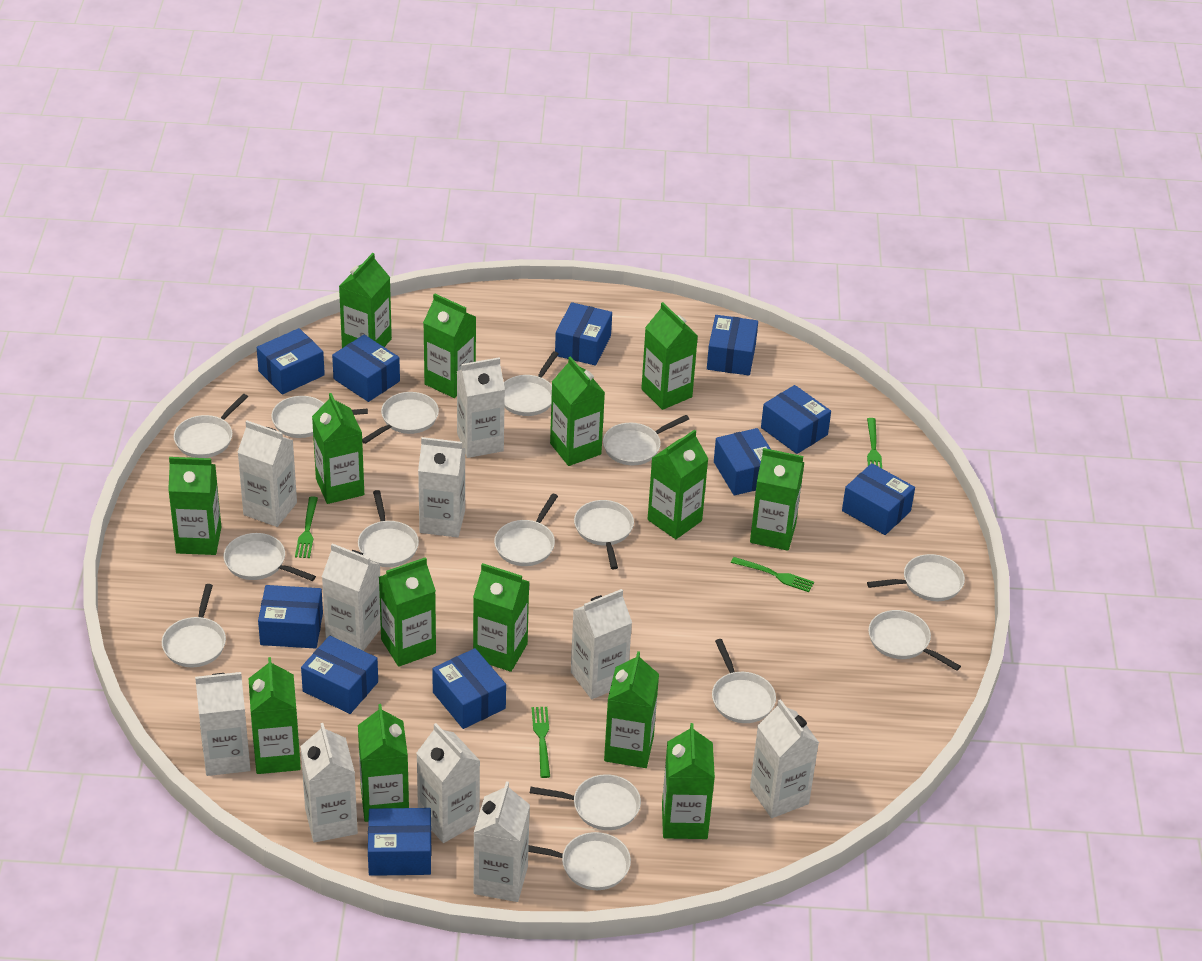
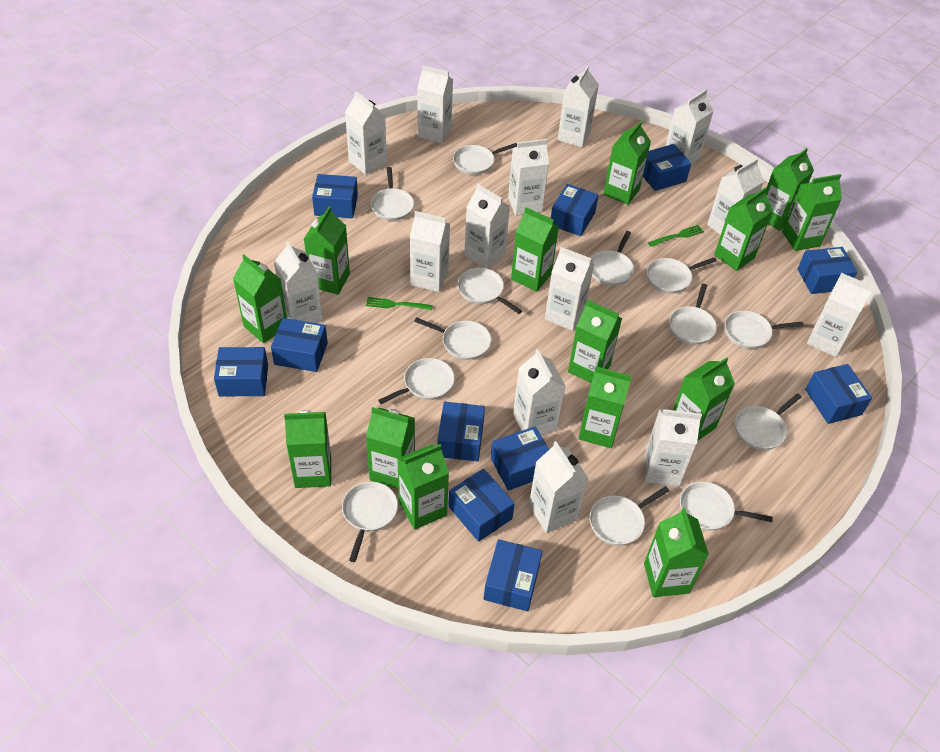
green fork: [295,496,318,558] [532,707,550,778] [731,557,814,592] [867,418,882,468] = 4 -> [366,297,433,310] [648,225,704,247] = 2
white carton: [195,672,251,776] [237,421,297,527] [300,723,358,843] [322,543,381,651] [416,723,480,843] [418,437,465,537] [457,357,505,458] [474,781,530,902] [571,589,632,699] [750,699,819,818] = 10 -> [274,241,323,323] [345,91,387,175] [410,211,450,292] [417,65,453,143] [464,184,510,269] [508,139,549,216] [513,349,565,435] [529,441,588,533] [545,247,594,331] [558,65,599,147] [645,409,702,486] [666,89,714,164] [707,158,764,235] [807,273,874,357] = 14
white pan: [162,584,226,667] [174,394,248,458] [224,533,316,581] [271,396,368,438] [358,490,419,567] [362,392,439,444] [494,493,558,566] [504,351,558,416] [528,832,631,890] [530,774,641,830] [574,500,634,569] [603,415,689,465] [712,639,776,723] [867,554,965,601] [868,610,961,671] = 15 -> [342,482,398,562] [371,167,414,221] [378,358,455,404] [414,317,491,360] [453,143,517,175] [457,268,522,314] [589,486,669,546] [591,231,634,286] [647,257,717,294] [669,284,717,345] [680,482,773,531] [725,310,804,349] [735,393,801,450] = 13

